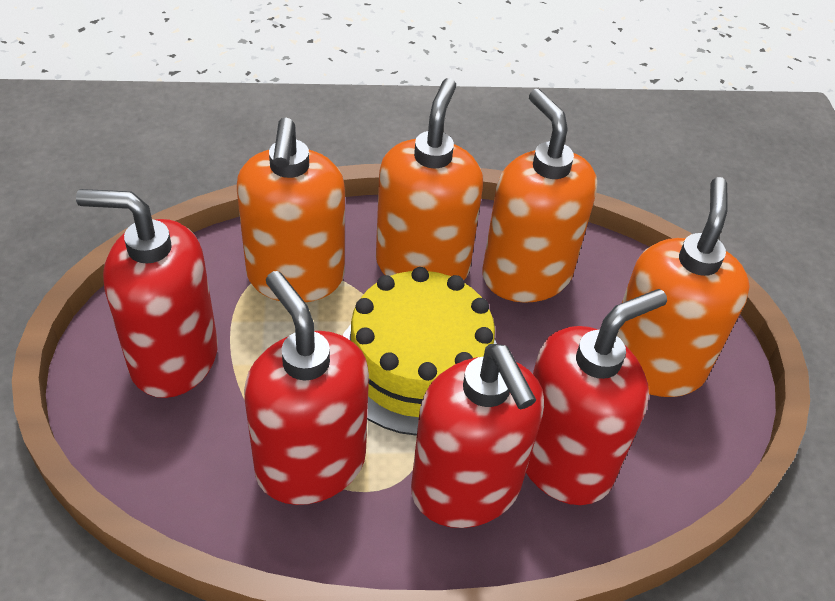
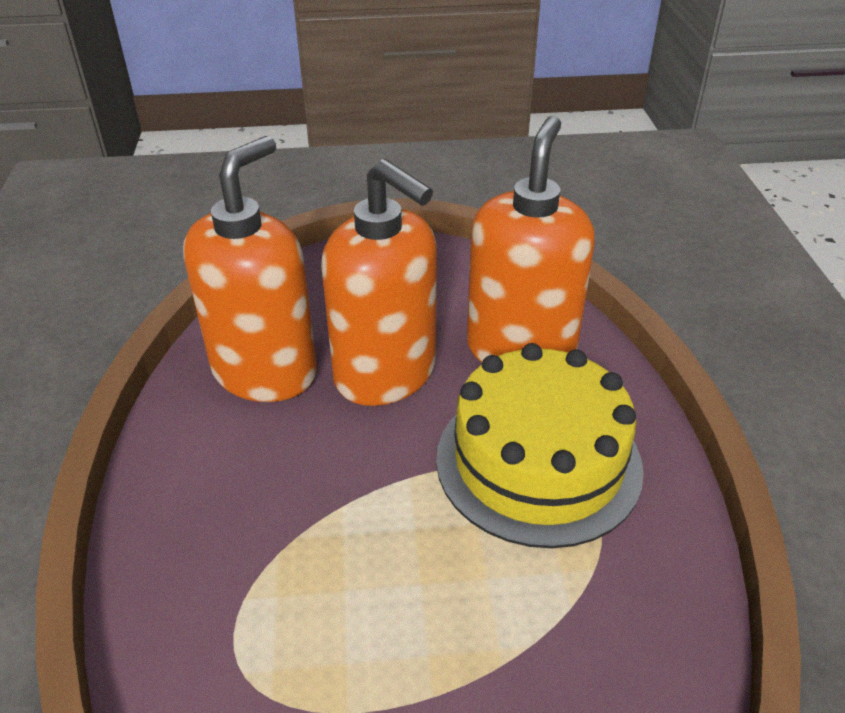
orange soap dispenser: [237,118,345,302] [376,78,483,280] [482,89,597,303] [617,177,750,397] = 4 -> [183,136,317,402] [321,159,437,406] [467,116,595,363] = 3
red soap dispenser: [76,189,218,398] [244,271,369,505] [411,344,544,528] [526,289,667,505] = 4 -> none = 0

